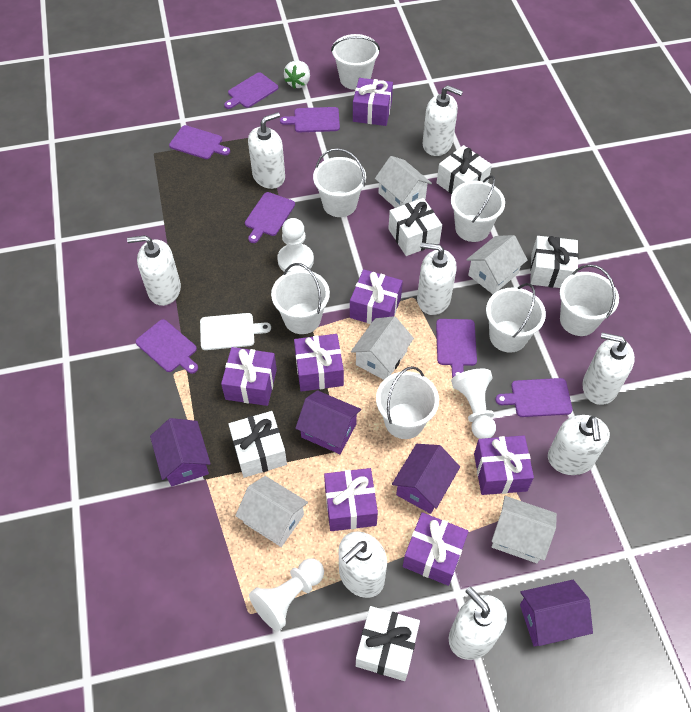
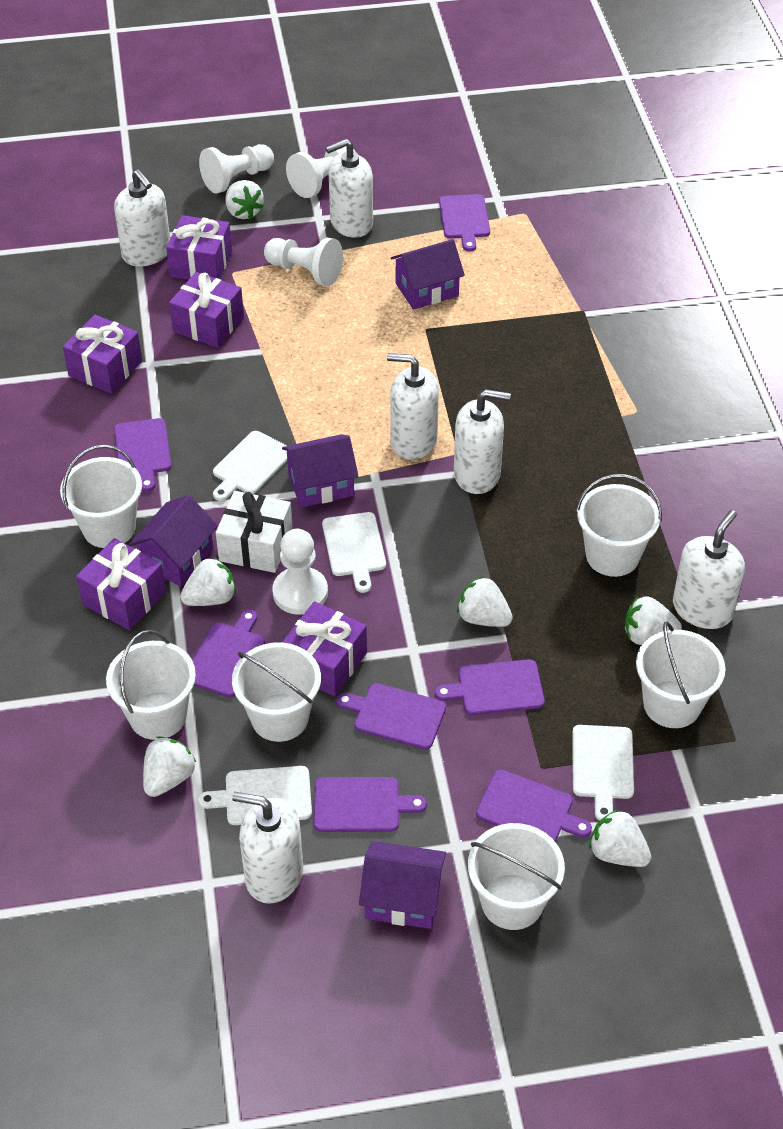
purple gift: [221,347,277,406] [294,334,344,392] [324,468,378,531] [350,269,403,324] [353,78,393,126] [403,512,469,586] [474,436,534,495] = 7 -> [63,315,142,394] [76,538,166,630] [166,215,232,280] [169,272,244,348] [282,601,367,697] = 5
white bucket: [271,263,330,334] [313,148,366,217] [331,34,380,90] [376,366,439,439] [451,175,505,242] [486,283,546,353] [560,264,619,336] = 7 -> [60,445,142,548] [106,630,196,740] [232,642,321,742] [468,823,565,930] [576,474,662,577] [636,621,726,728] = 6
white cutting board: [200,313,271,350] = 1 -> [198,766,312,825] [213,431,287,501] [322,512,386,593] [572,725,634,821] = 4
white gift: [229,411,287,478] [356,606,420,681] [388,198,442,256] [437,145,492,194] [530,236,579,288] = 5 -> [216,491,293,573] = 1
white house: [235,476,308,547] [351,316,414,380] [375,156,432,208] [466,235,528,294] [492,496,557,563] = 5 -> none = 0
white pawn: [249,558,324,631] [277,218,314,273] [451,368,496,439] = 3 -> [199,144,274,194] [264,238,343,286] [272,529,328,615] [286,146,355,198] = 4
white soap dispenser: [127,235,181,306] [248,112,285,189] [339,531,387,598] [417,242,457,315] [423,85,463,156] [449,587,507,660] [548,415,610,475] [582,333,635,405] = 8 -> [114,170,170,267] [232,792,303,904] [326,139,373,238] [387,353,439,460] [454,389,511,494] [673,510,745,629] = 6
white strawberry: [284,61,310,89] = 1 -> [143,736,196,797] [180,557,236,606] [225,180,264,219] [457,576,513,627] [589,809,651,867] [625,596,682,645] = 6

